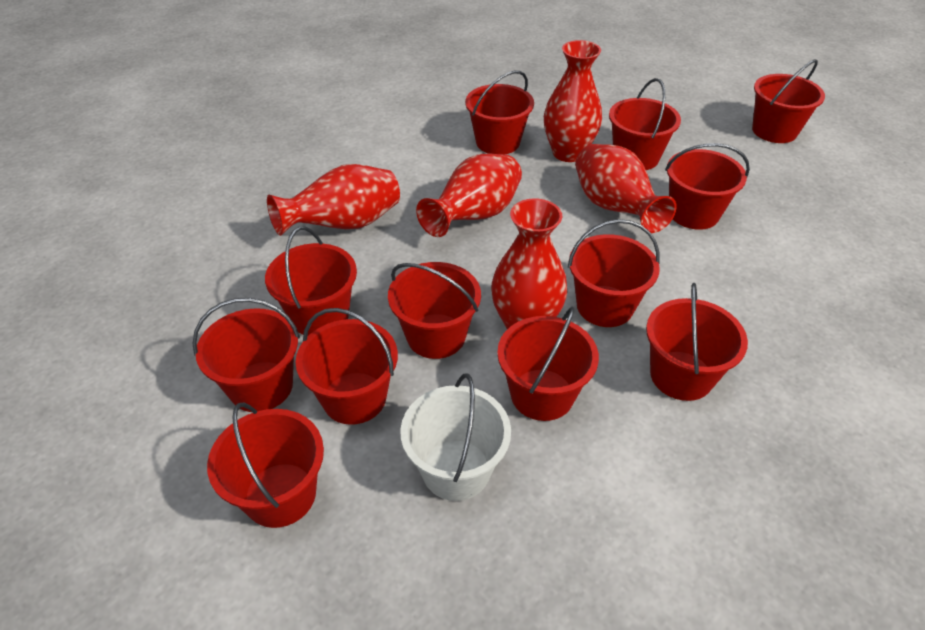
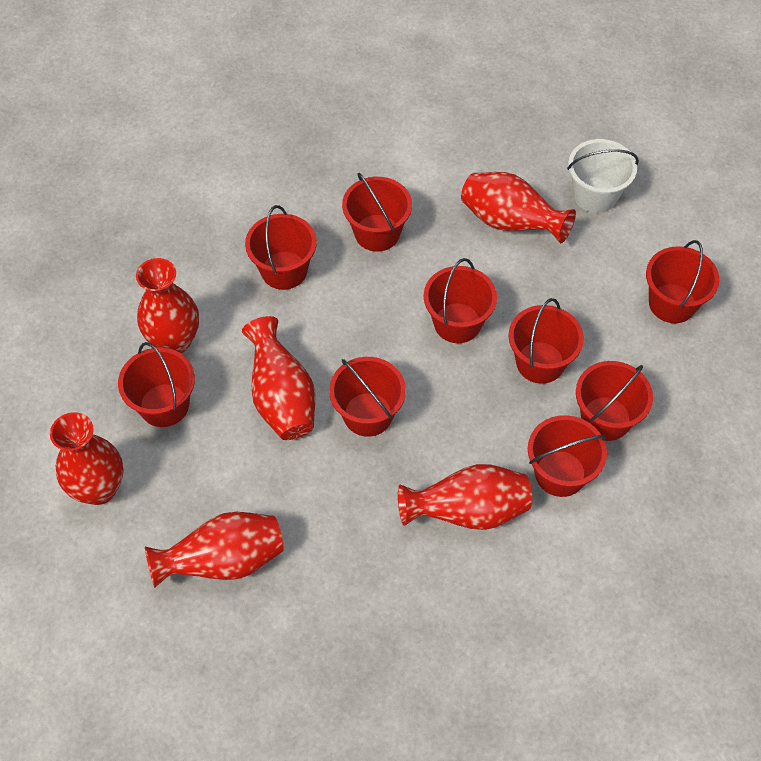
red bucket: [192,298,300,412] [207,402,324,528] [265,227,357,336] [296,308,398,425] [388,262,481,359] [465,71,534,154] [497,306,599,421] [568,219,660,327] [609,78,681,170] [646,283,748,401] [665,143,750,230] [752,59,825,143] = 12 -> [118,342,195,427] [245,205,317,290] [329,357,406,437] [342,173,412,252] [424,258,497,343] [509,298,584,384] [528,415,607,497] [576,361,653,441] [646,240,719,323] = 9
red vase: [267,164,400,236] [416,154,522,237] [491,198,567,329] [544,40,602,162] [575,144,677,233] = 5 -> [50,412,124,505] [136,258,199,353] [145,512,284,588] [242,316,315,440] [398,464,532,530] [461,172,576,243] = 6

